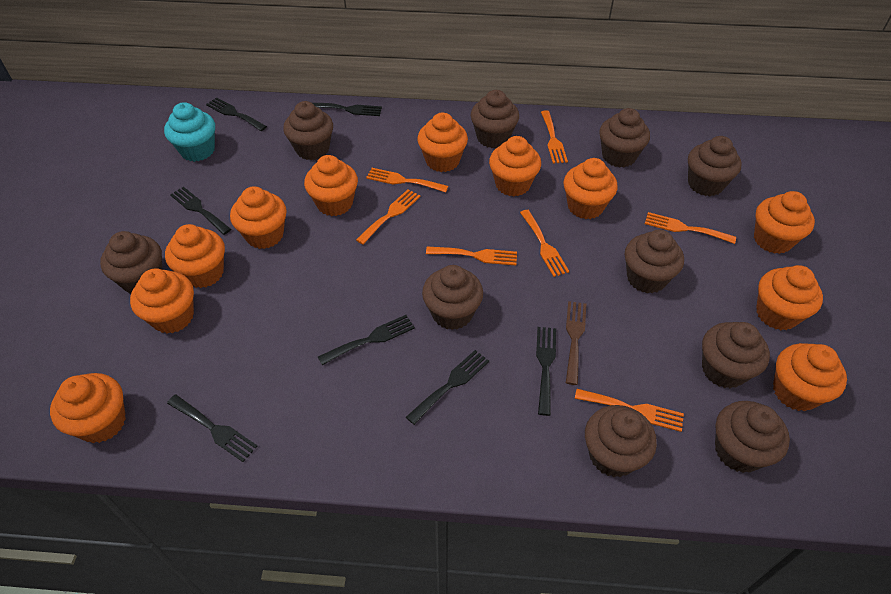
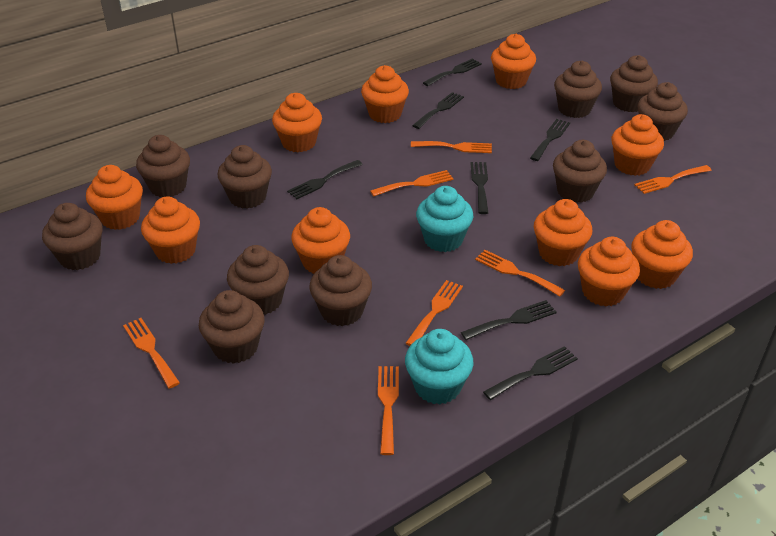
brown fork: [566,301,586,385] = 1 -> none = 0
orange cupcake: [50,373,126,443] [130,268,194,334] [165,224,225,288] [230,186,287,249] [304,155,358,216] [417,113,468,172] [489,136,541,197] [563,158,617,219] [754,191,815,254] [756,265,823,330] [773,343,847,411] = 11 -> [86,165,143,230] [141,197,200,264] [272,93,322,152] [291,207,350,274] [361,65,409,123] [491,34,536,89] [534,199,592,266] [578,237,640,306] [611,114,664,176] [631,220,693,289] = 10
turquoise cupcake: [164,102,215,162] = 1 -> [405,329,474,405] [416,186,473,252] = 2

